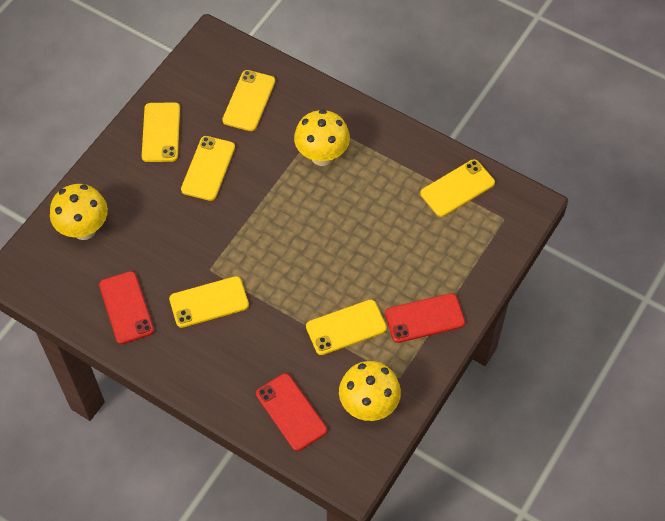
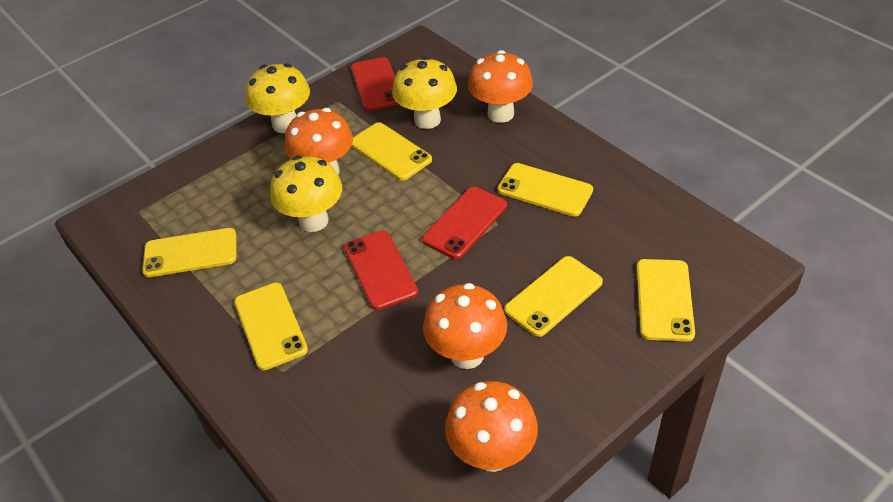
orange mushroom: none = 0 -> [285,108,353,174] [423,283,507,369] [445,381,538,472] [468,50,533,123] = 4

